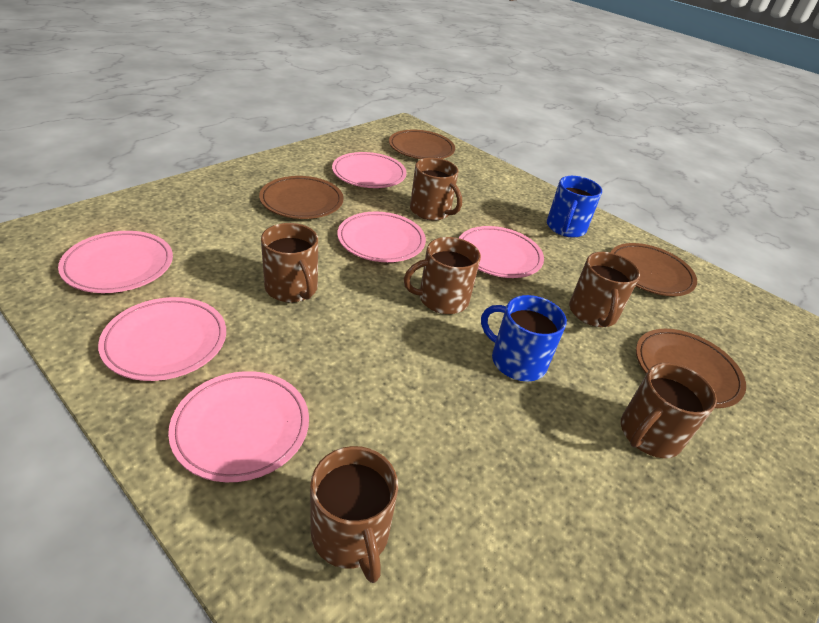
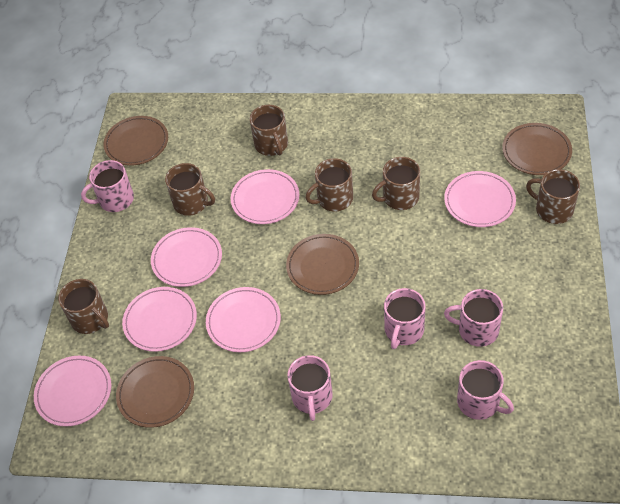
blue mug: [481,295,567,382] [547,176,602,238] = 2 -> none = 0
pink mug: none = 0 -> [81,160,134,212] [287,355,333,421] [384,288,425,349] [444,289,503,347] [457,360,514,420] = 5

